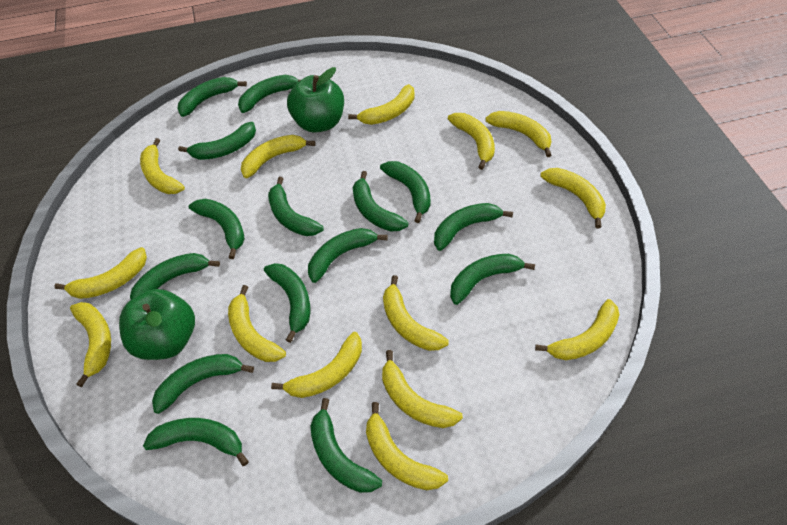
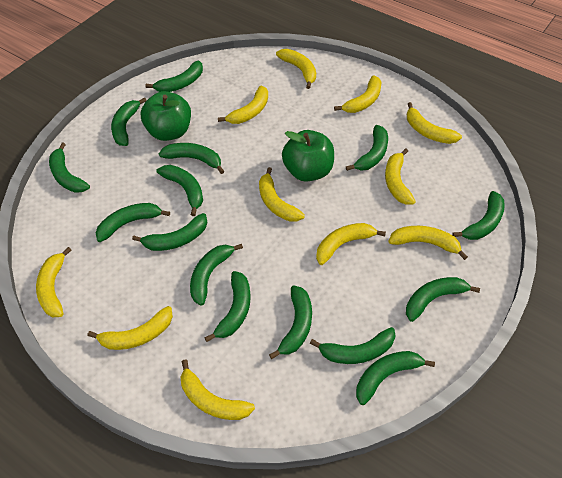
yellow banana: [54,247,147,299] [70,302,111,387] [140,138,185,194] [228,285,286,362] [241,135,316,178] [271,332,362,398] [348,84,415,125] [366,402,448,490] [382,350,463,428] [383,275,449,351] [448,113,495,170] [485,111,552,157] [535,299,620,360] [540,168,606,228] = 14 -> [36,247,71,317] [88,306,173,350] [181,359,255,420] [218,85,268,124] [259,167,305,222] [276,49,316,89] [316,223,386,265] [334,76,381,113] [385,149,416,205] [388,226,468,260] [407,102,462,144] = 11

